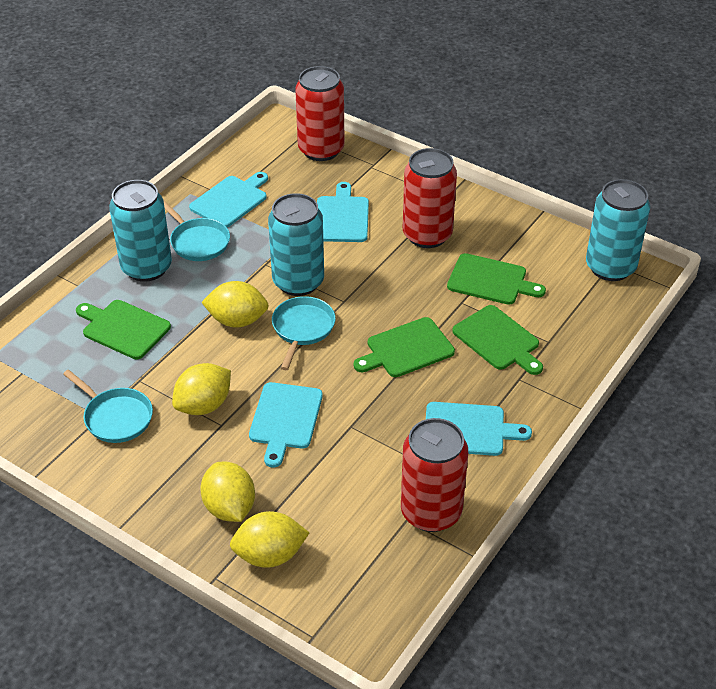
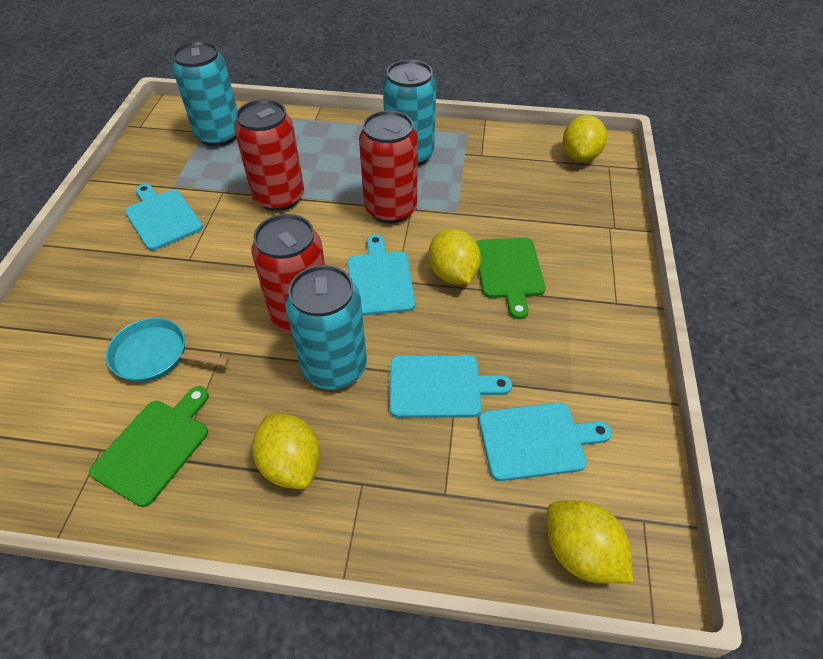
green cutting board: [76,300,171,359] [354,317,455,377] [447,253,546,305] [452,305,543,375] = 4 -> [89,386,209,507] [476,238,545,319] = 2
turquoise pan: [63,370,153,443] [164,201,230,261] [272,296,336,370] = 3 -> [106,318,229,382] = 1

